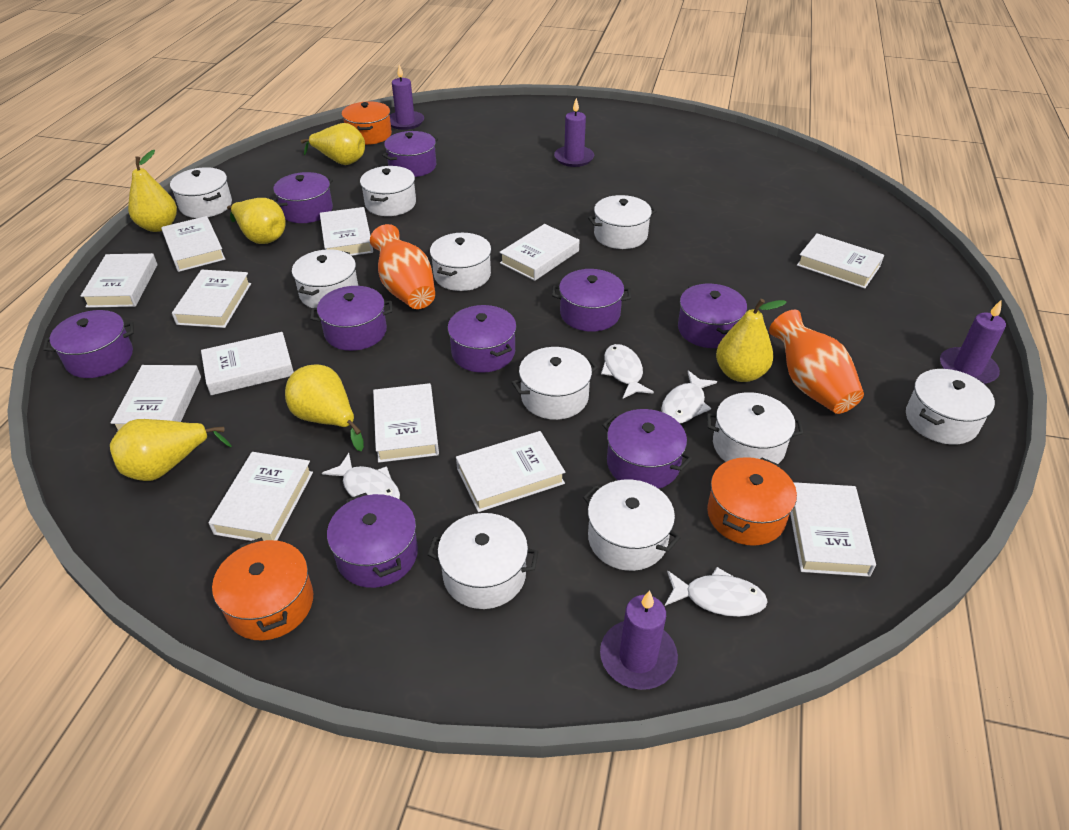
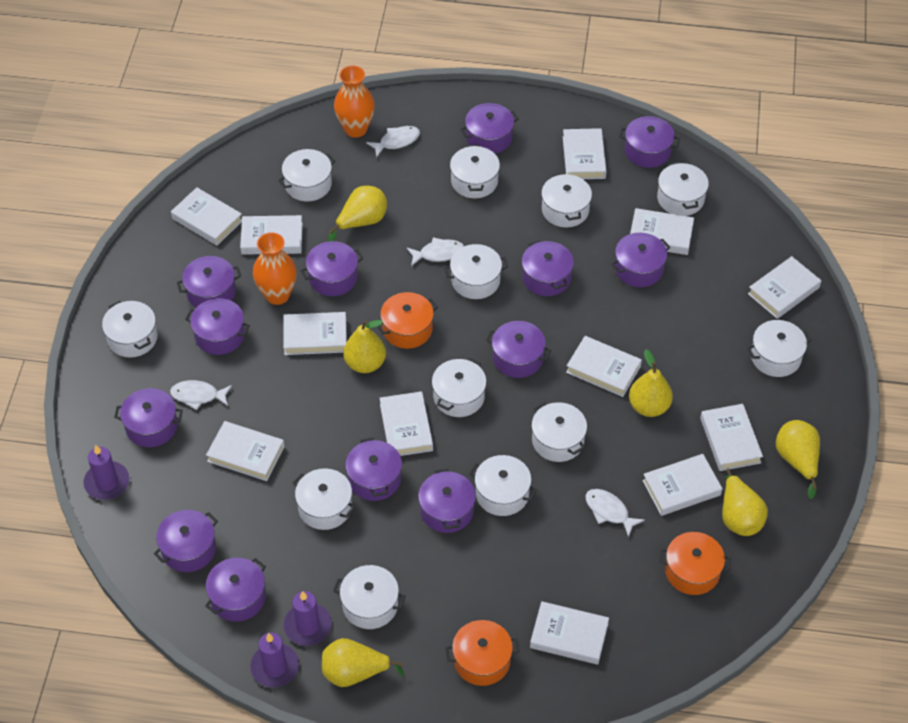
purple candle: [390,64,424,130] [554,98,594,167] [600,591,678,690] [940,299,1006,385] = 4 -> [83,445,129,500] [250,633,299,687] [283,591,332,646] = 3
purple pot: [43,310,134,378] [272,172,333,223] [310,286,393,351] [327,493,418,588] [382,131,438,177] [448,305,517,373] [552,269,631,332] [602,409,692,489] [678,284,747,348] = 9 -> [114,388,183,447] [154,510,218,572] [177,256,241,308] [185,298,250,355] [205,558,266,622] [300,241,363,296] [345,437,402,501] [418,468,476,533] [460,103,519,154] [486,321,551,378] [522,240,574,296] [611,233,670,287] [619,116,680,168] = 13
white pot: [170,167,232,218] [292,249,358,308] [360,166,416,216] [428,513,539,609] [430,233,491,291] [512,347,598,420] [583,479,681,571] [588,195,657,249] [707,392,803,464] [906,369,995,445] = 10 -> [102,301,158,358] [278,149,335,202] [293,468,355,530] [333,565,406,629] [432,358,486,417] [444,244,508,299] [450,145,500,198] [469,455,537,516] [531,402,587,462] [541,173,592,227] [657,162,709,216] [747,320,812,377] = 12

